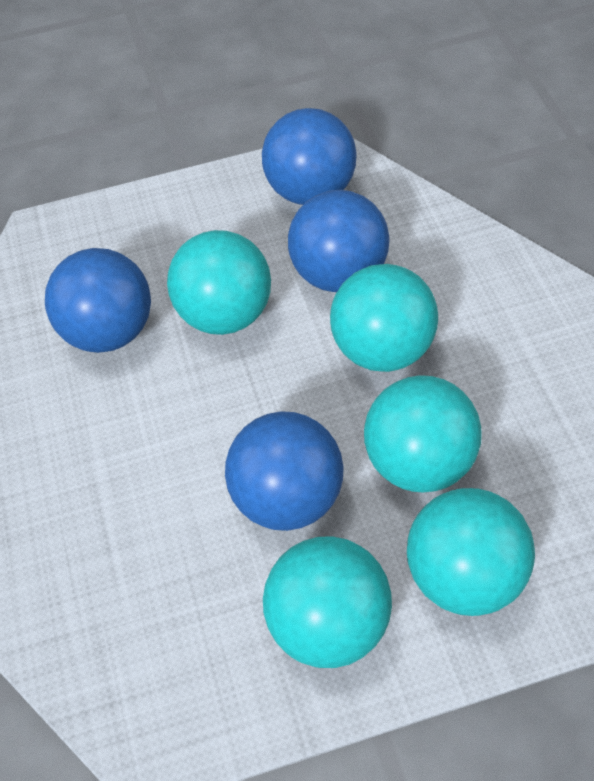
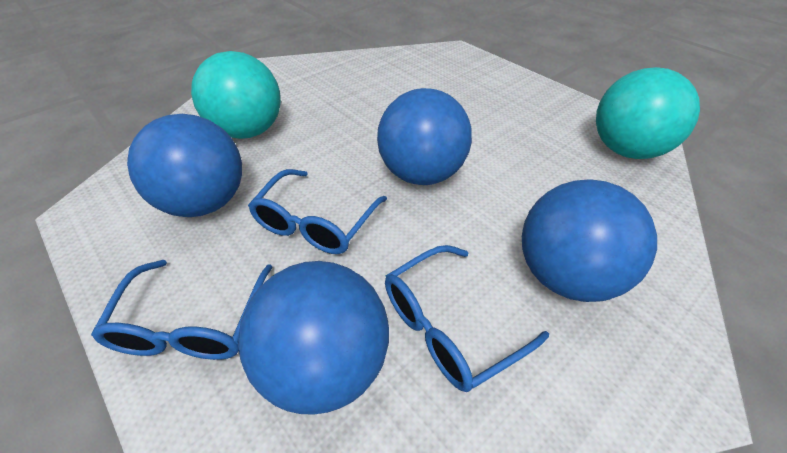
blue glasses: none = 0 -> [91,260,273,360] [248,169,387,254] [385,245,549,392] = 3
turquoise ball: [167,230,271,335] [263,536,392,668] [330,264,438,372] [364,375,482,492] [407,488,535,616] = 5 -> [191,51,281,139] [596,67,700,159] = 2

